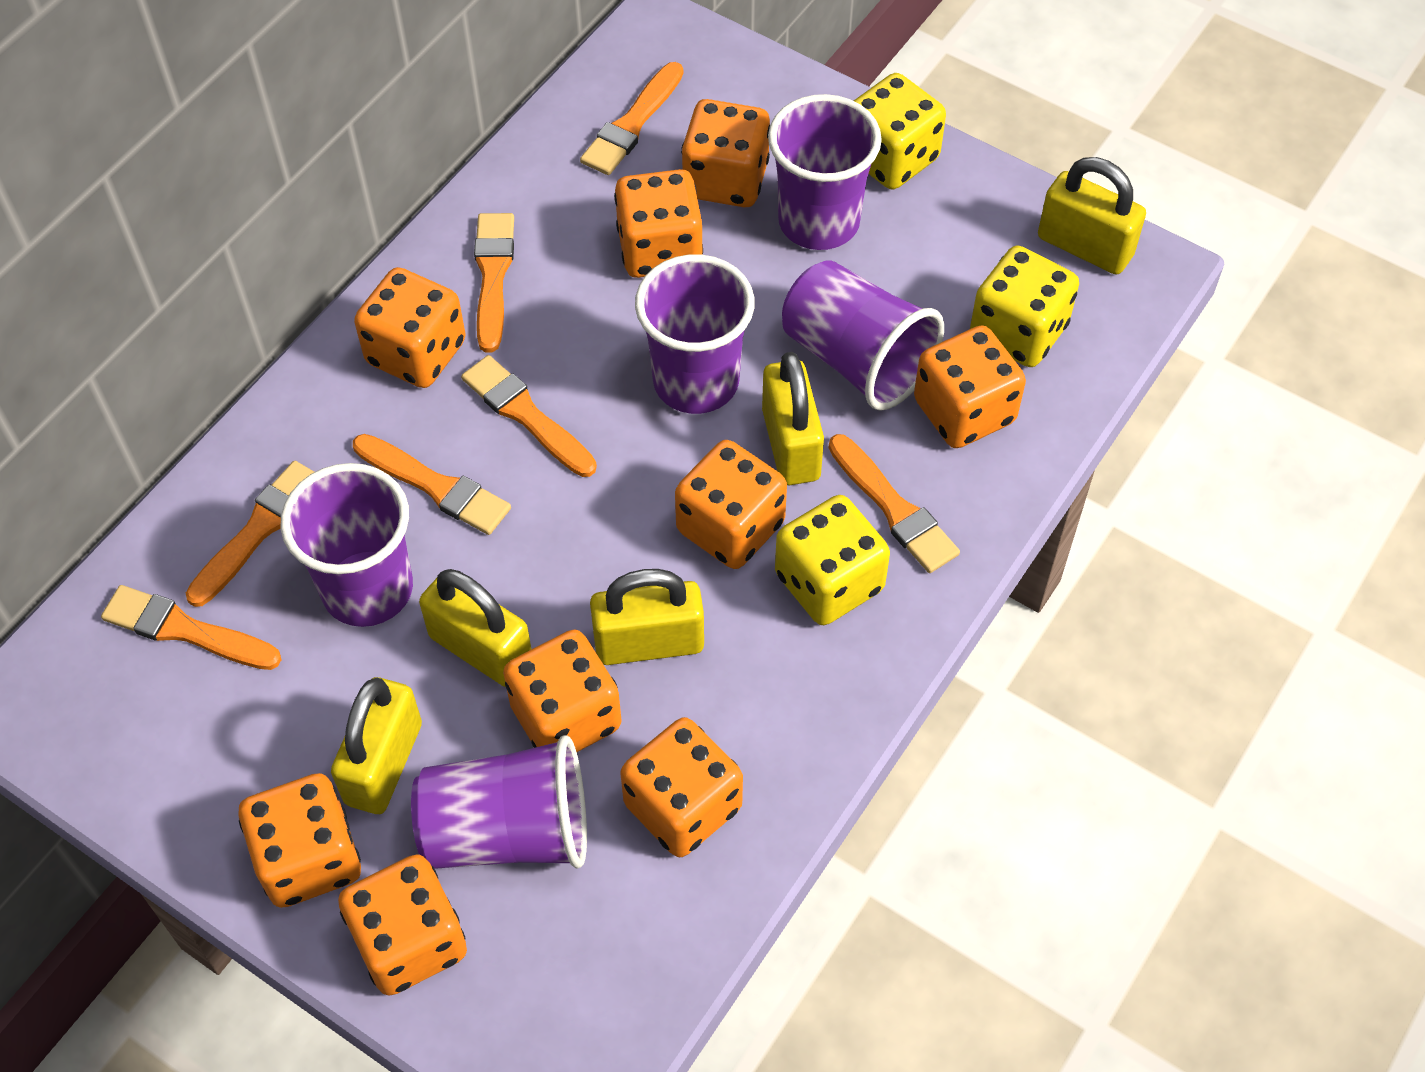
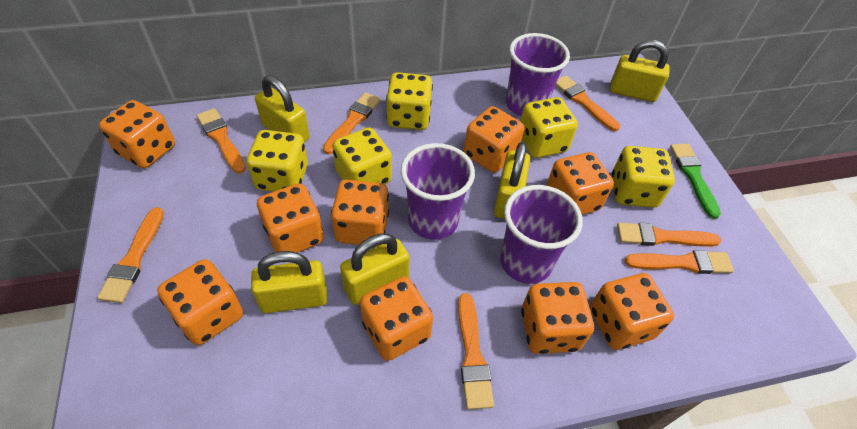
green brush: none = 0 -> [670,144,721,219] = 1
purple cup: [281,463,413,627] [411,735,587,869] [635,254,755,414] [768,94,882,250] [782,260,944,411] = 5 -> [401,143,475,240] [500,185,583,284] [506,33,570,116] = 3
yellow dice: [775,495,890,625] [854,73,946,189] [970,245,1079,367] = 3 -> [247,130,308,192] [332,127,392,184] [386,72,433,130] [520,97,578,158] [612,146,675,208] = 5

